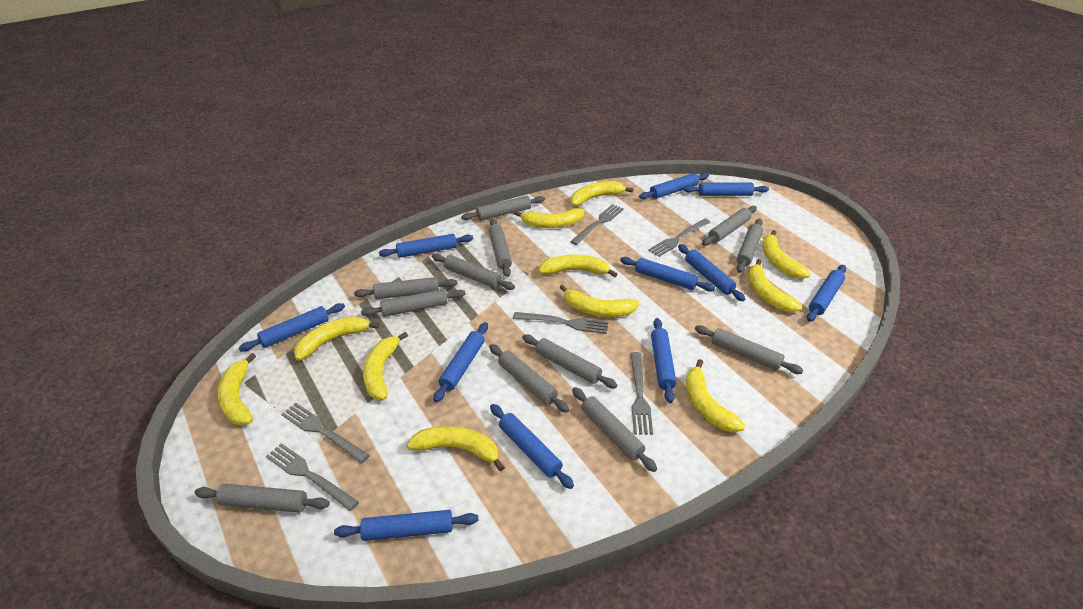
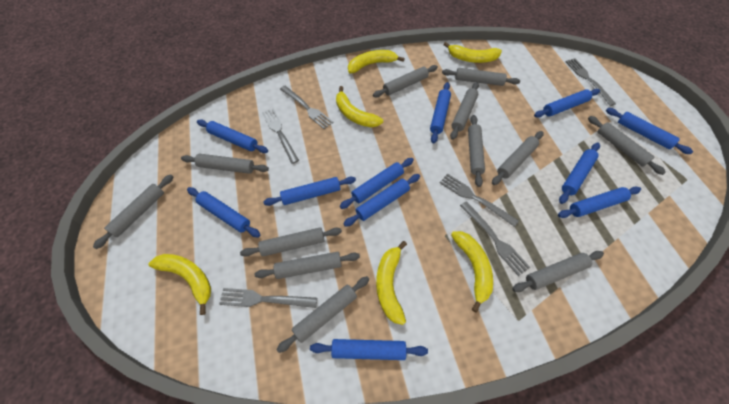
yellow banana: [218,353,256,425] [294,316,380,361] [363,332,408,400] [407,426,505,472] [514,208,584,228] [539,254,617,277] [559,285,639,317] [571,181,633,206] [686,359,745,433] [748,259,802,312] [762,230,811,279] = 11 -> [148,254,211,315] [336,86,383,127] [348,50,405,73] [376,241,407,325] [443,42,502,63] [451,231,493,313] = 6

